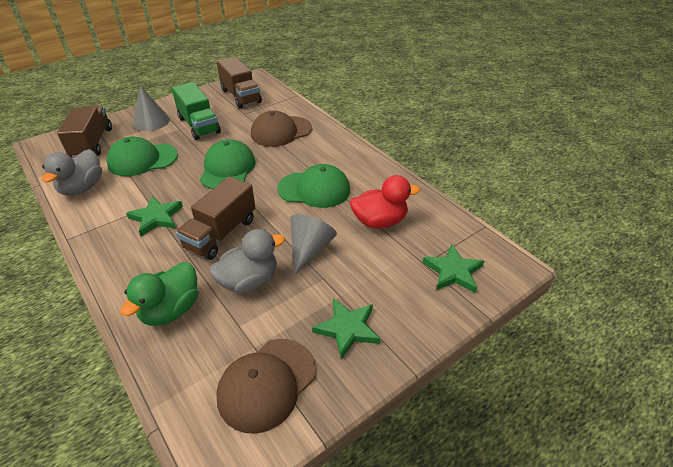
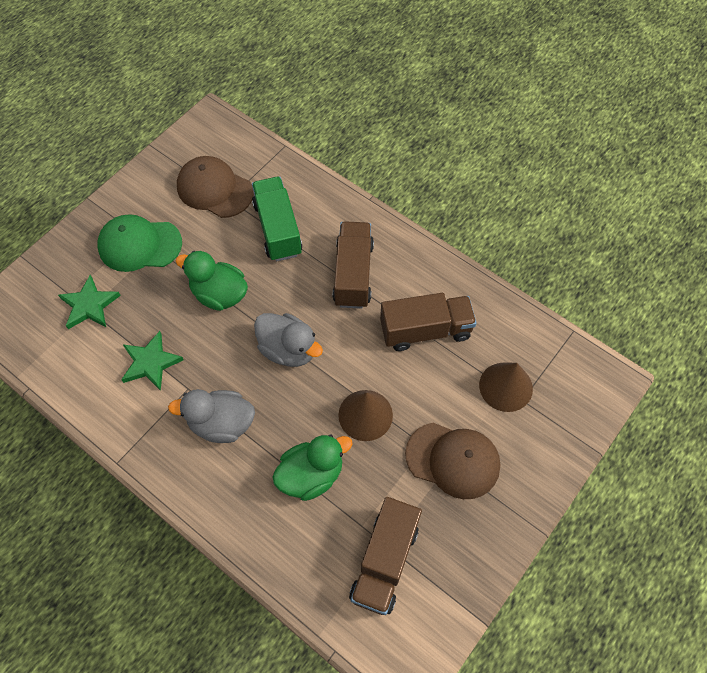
brown cone: none = 0 -> [338,390,393,441] [479,363,533,412] = 2
green cap: [106,136,178,176] [200,139,256,189] [277,164,350,208] = 3 -> [97,214,182,272] = 1
green duck: [120,262,198,326] = 1 -> [176,251,248,311] [273,434,353,501] = 2
green star: [126,196,183,236] [312,298,380,359] [423,244,484,293] = 3 -> [58,275,121,329] [121,331,184,391] = 2
grey cone: [133,86,170,131] [290,214,337,276] = 2 -> none = 0
red duck: [350,175,420,228] = 1 -> none = 0

